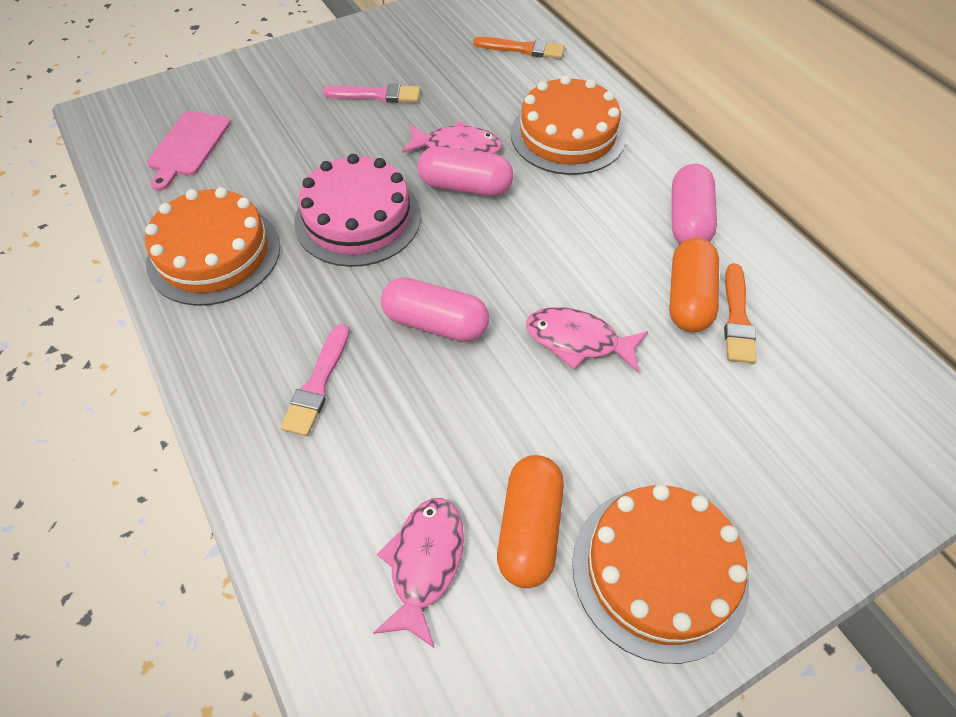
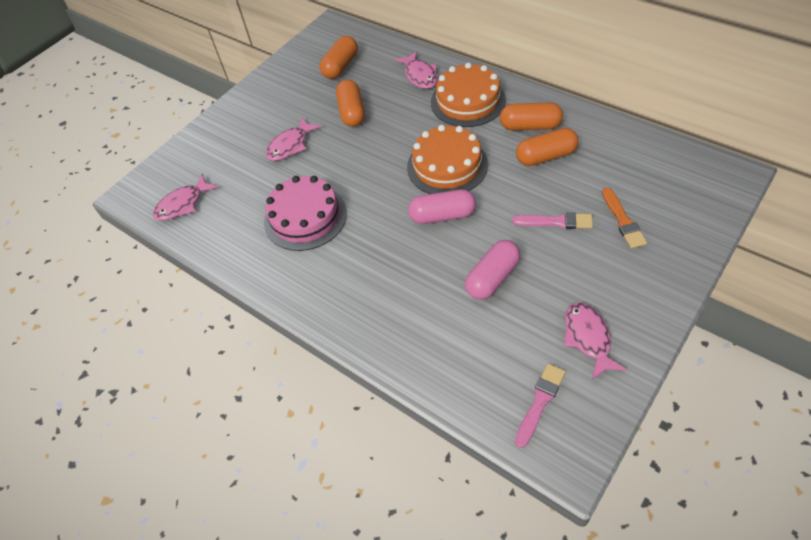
orange brush: [474,37,565,59] [724,263,757,363] = 2 -> [602,188,647,249] = 1
orange cake: [145,187,280,306] [511,75,626,175] [572,484,749,664] = 3 -> [407,125,488,194] [431,62,506,127] = 2
orange capsule: [497,455,564,588] [669,238,719,332] = 2 -> [320,36,358,79] [336,79,365,127] [500,102,563,130] [516,128,579,166] = 4
pink capsule: [381,277,489,342] [417,146,513,196] [672,164,717,244] = 3 -> [408,189,476,224] [465,240,520,300] = 2
pink cutting board: [147,111,231,191] = 1 -> none = 0
pink fish: [373,498,464,649] [402,121,502,154] [526,307,648,372] = 3 -> [153,174,218,221] [265,118,321,161] [395,51,437,89] [564,303,627,380] = 4

